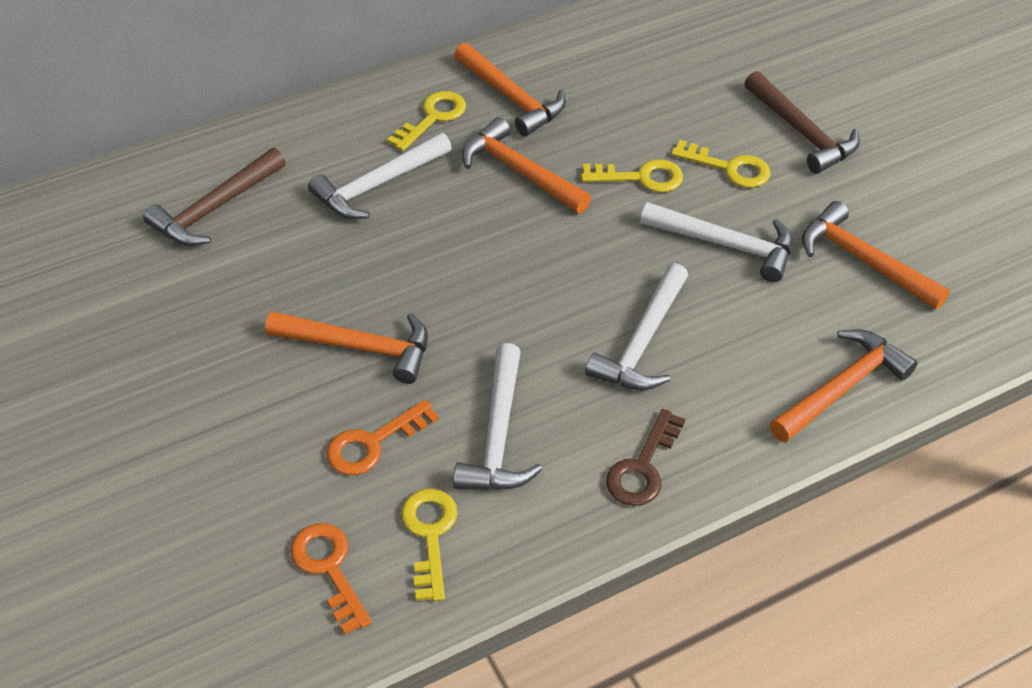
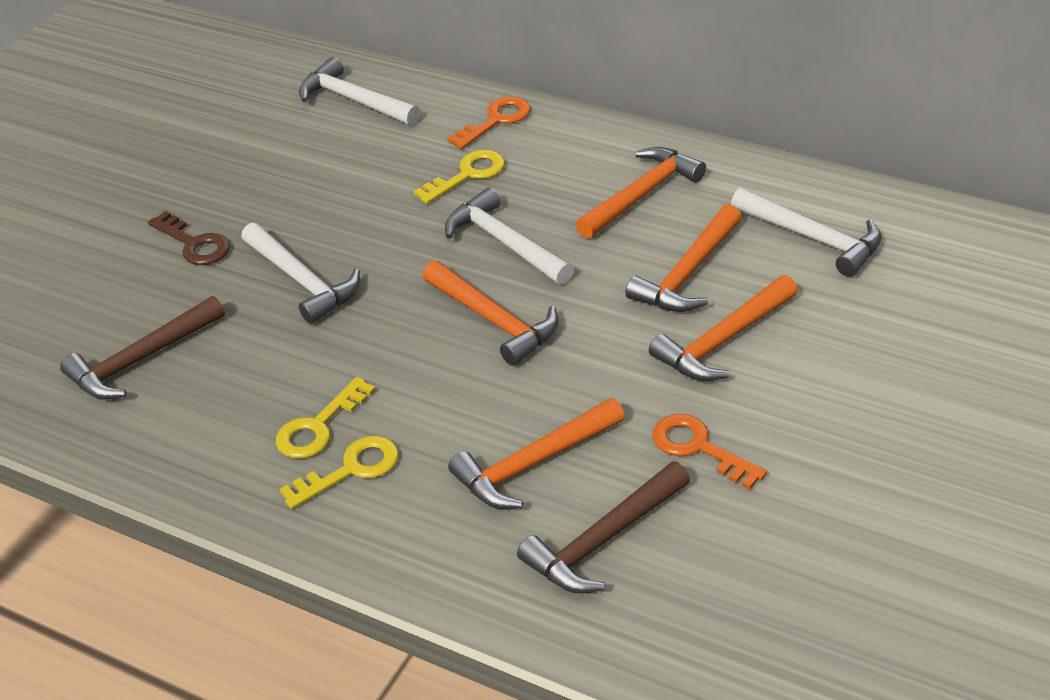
yellow key: [387,91,466,151] [401,489,458,601] [581,159,683,192] [671,140,771,188] = 4 -> [276,377,376,458] [279,436,399,509] [414,150,505,204] = 3

